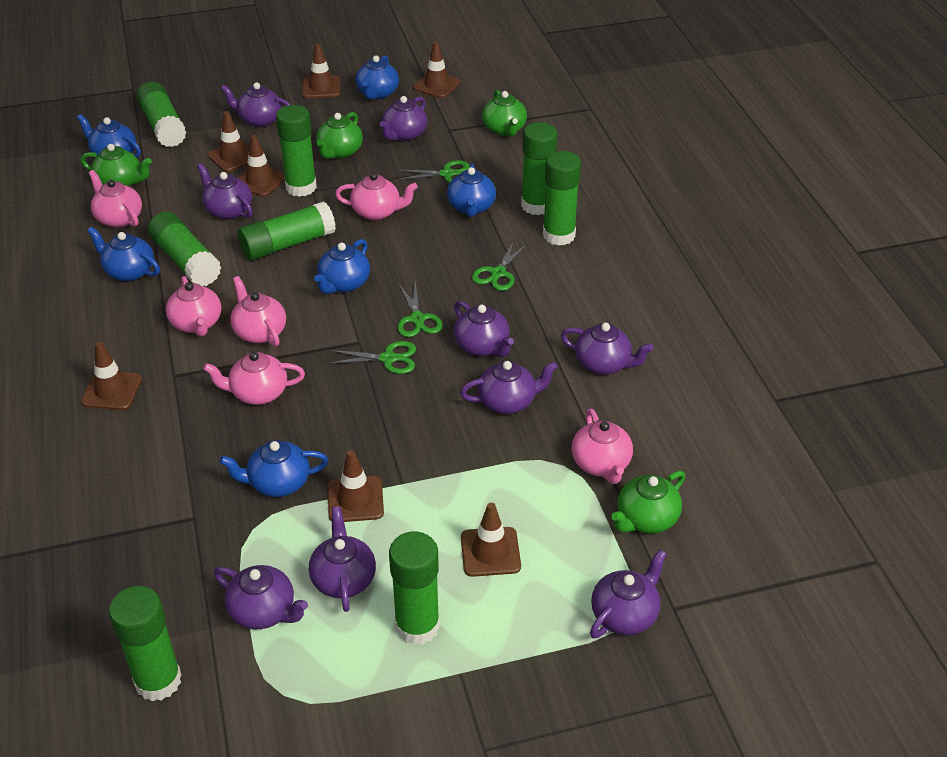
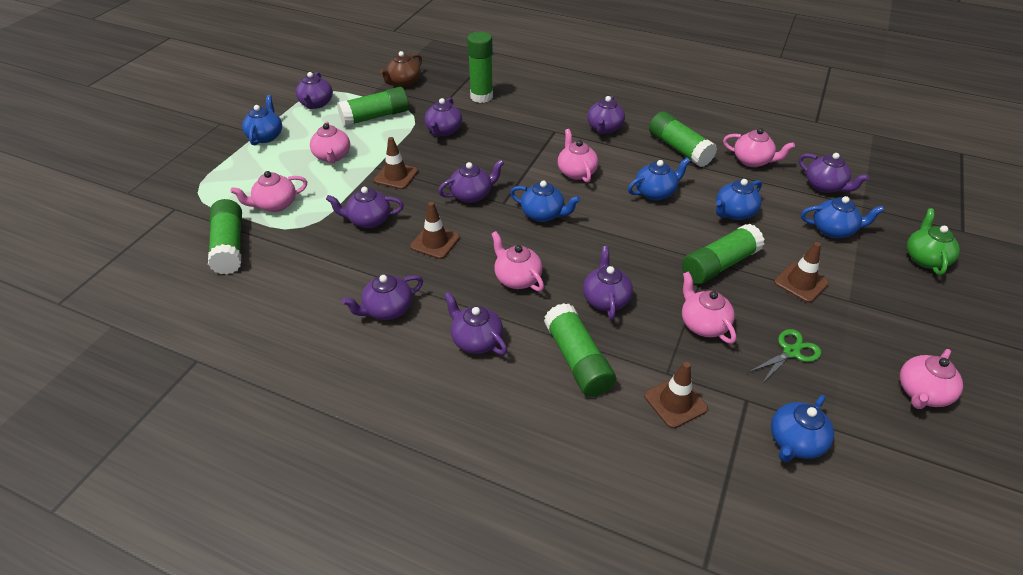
brown teapot: none = 0 -> [380,51,422,87] = 1
brown traffic cone: [81,342,142,410] [207,111,250,172] [238,135,285,197] [302,44,341,98] [328,450,384,522] [413,41,460,98] [461,503,521,577] = 7 -> [374,137,418,189] [410,202,460,259] [644,362,708,429] [774,242,829,303] = 4
green glue stick: [109,586,182,701] [136,82,187,147] [148,212,221,286] [238,201,336,261] [276,105,317,197] [389,531,440,645] [521,122,557,215] [543,151,581,246] = 8 -> [208,199,242,274] [337,87,409,127] [467,31,493,103] [544,303,616,397] [649,111,717,167] [682,224,764,284] = 6
green scissors: [327,341,416,374] [396,160,470,183] [397,282,443,337] [472,240,529,291] = 4 -> [749,329,821,385] = 1
green teapot: [81,144,152,187] [316,112,363,159] [482,90,527,137] [611,471,685,533] = 4 -> [907,209,960,275] = 1
pink teapot: [89,170,142,228] [166,276,221,336] [203,352,305,405] [230,276,286,347] [335,173,418,220] [572,409,633,484] = 6 -> [230,171,307,212] [310,122,350,164] [491,231,544,292] [558,129,598,183] [682,271,736,344] [723,128,795,167] [900,349,963,409] = 7

